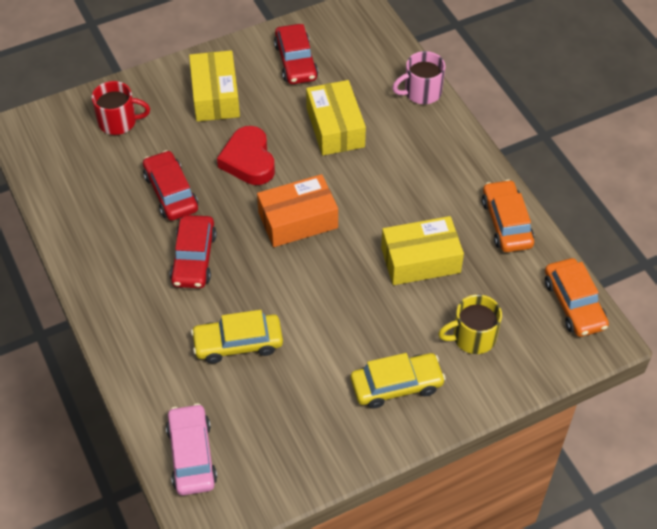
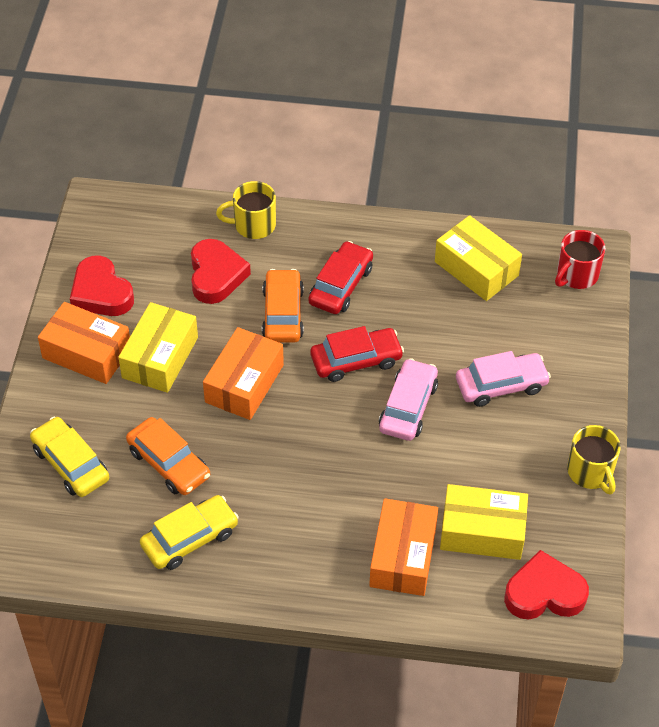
orange box: [257,174,338,247] = 1 -> [38,302,130,384] [203,327,284,420] [369,498,438,596] = 3
pink car: [166,403,217,495] = 1 -> [379,358,438,441] [456,351,551,407] = 2
pink mug: [392,51,446,104] = 1 -> none = 0
red car: [143,150,198,221] [170,215,217,288] [274,24,318,84] = 3 -> [308,241,373,314] [310,326,404,382] = 2
red heart: [217,126,275,185] = 1 -> [70,255,134,316] [191,239,251,304] [504,550,589,620] = 3
yellow mug: [438,294,502,354] = 1 -> [216,181,276,239] [567,425,621,495] = 2

